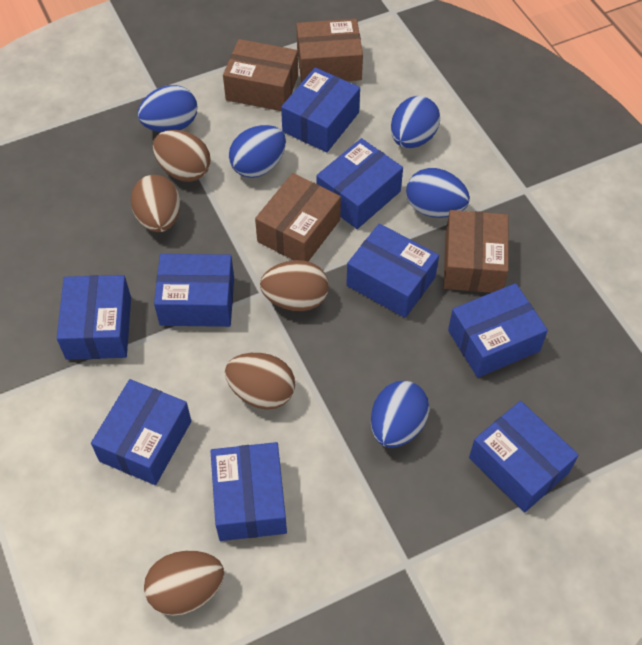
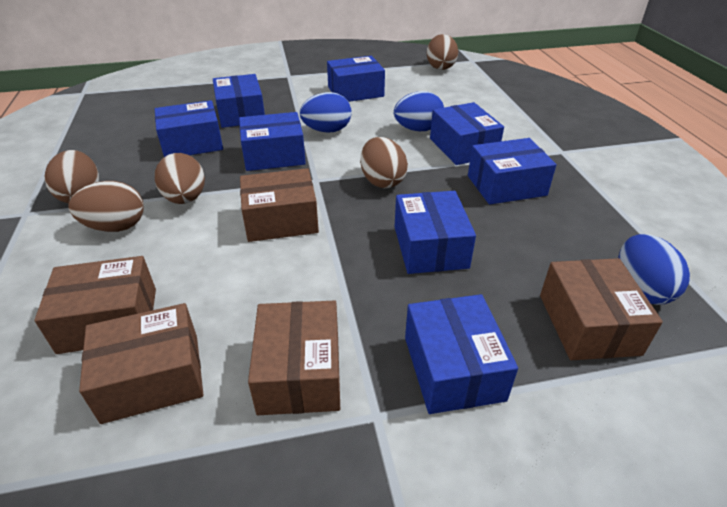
blue box: [57,275,131,360] [91,379,191,485] [154,254,234,327] [211,442,287,541] [281,67,360,152] [316,138,403,229] [346,223,439,318] [448,283,548,378] [469,401,579,512] = 9 -> [155,100,223,157] [213,74,265,128] [239,112,306,171] [327,56,385,102] [395,191,476,274] [405,294,518,414] [430,102,504,165] [468,138,556,205] = 8
blue egg: [137,85,197,132] [229,125,286,178] [371,381,430,448] [391,96,440,148] [406,168,470,218] = 5 -> [300,92,352,133] [394,91,444,131] [618,234,690,305] = 3
brown box: [223,39,298,111] [255,173,341,262] [296,19,363,83] [443,210,509,293] = 4 -> [34,256,156,354] [79,303,203,424] [240,168,319,242] [248,300,340,415] [540,258,663,360] = 5

